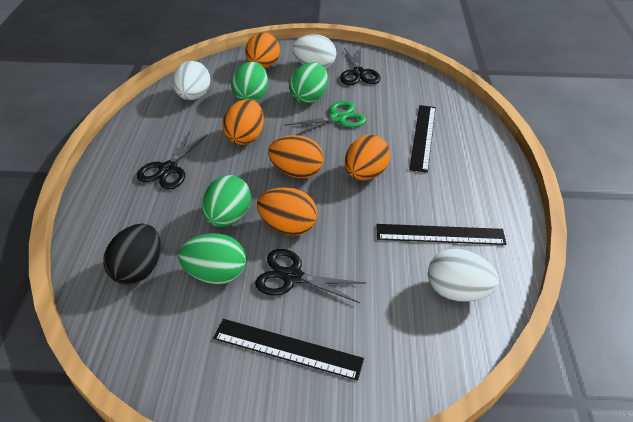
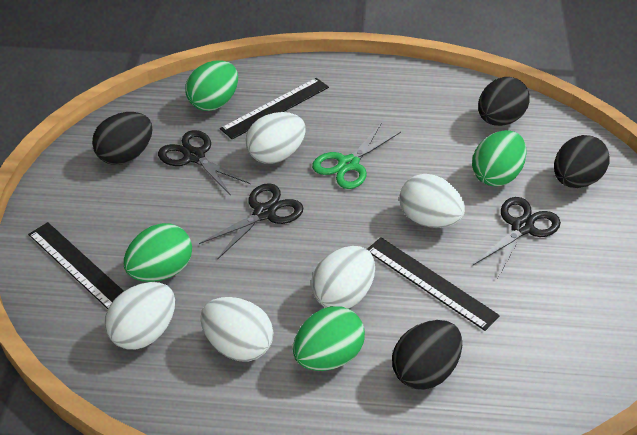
black egg: [103,224,161,285] = 1 -> [92,112,152,165] [392,320,462,390] [478,77,530,126] [554,135,610,188] = 4
orange egg: [222,99,264,145] [245,32,280,69] [257,187,318,236] [268,135,324,178] [345,135,390,180] = 5 -> none = 0
white egg: [173,61,210,100] [292,34,336,69] [428,249,499,302] = 3 -> [104,282,175,350] [200,297,274,362] [246,112,306,164] [311,246,375,309] [399,174,465,228] = 5

